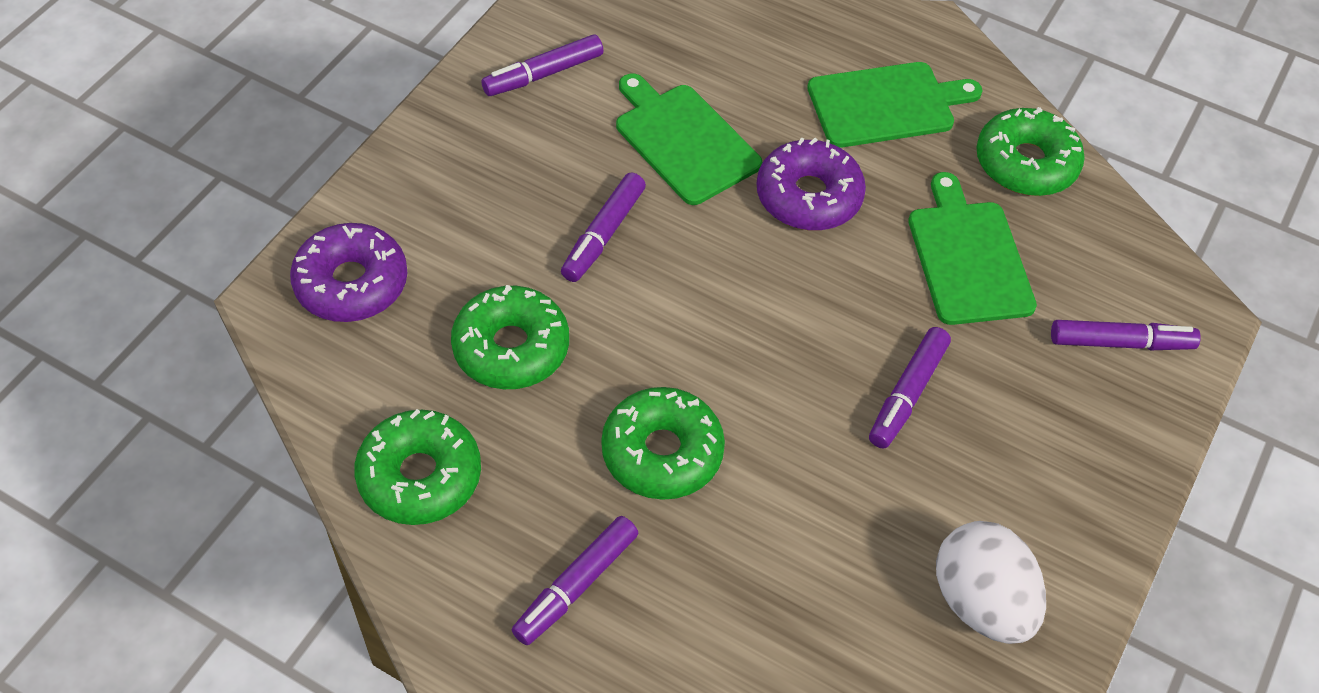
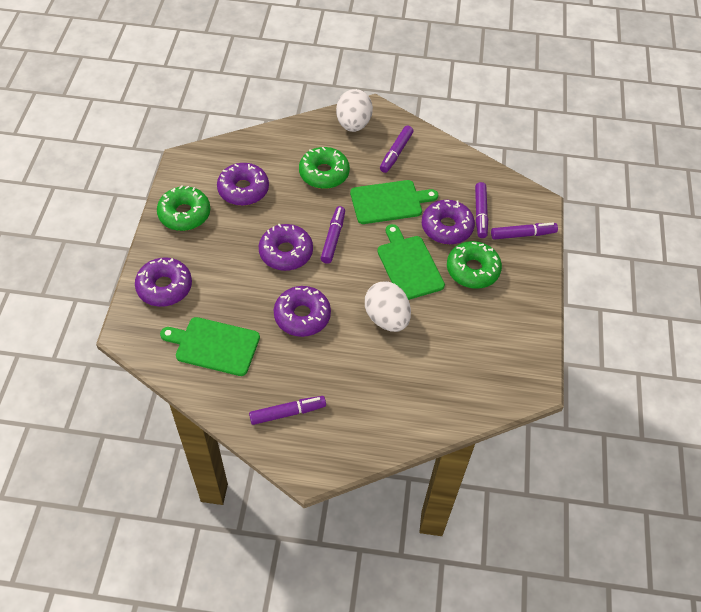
green donut: [354,409,481,525] [451,285,569,389] [601,387,725,500] [976,107,1085,196] = 4 -> [157,185,210,231] [299,147,350,189] [447,241,502,289] = 3
purple donut: [290,223,407,322] [756,137,866,230] = 2 -> [135,258,192,307] [217,163,269,206] [259,224,313,271] [274,286,331,337] [422,200,475,244] = 5
white egg: [936,521,1046,644] = 1 -> [336,89,373,132] [365,281,411,332] = 2

